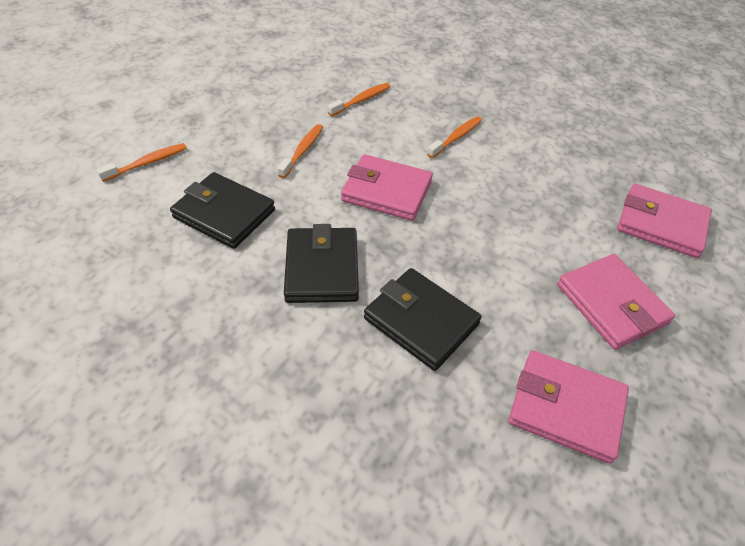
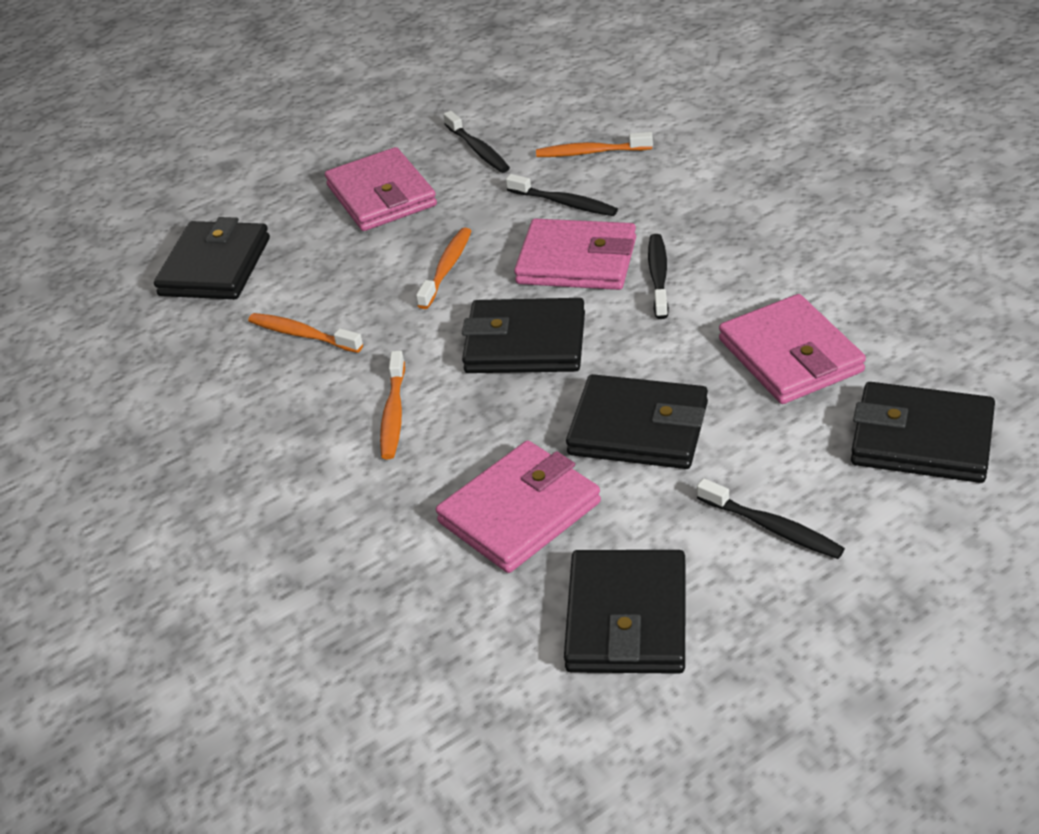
black toothbrush: none = 0 -> [443,111,510,173] [506,174,618,216] [648,234,669,319] [697,478,845,559] = 4
black wallet: [170,172,275,249] [284,224,359,303] [364,268,482,371] = 3 -> [154,217,270,299] [462,298,585,373] [564,550,686,674] [566,374,708,469] [851,382,995,483] = 5

